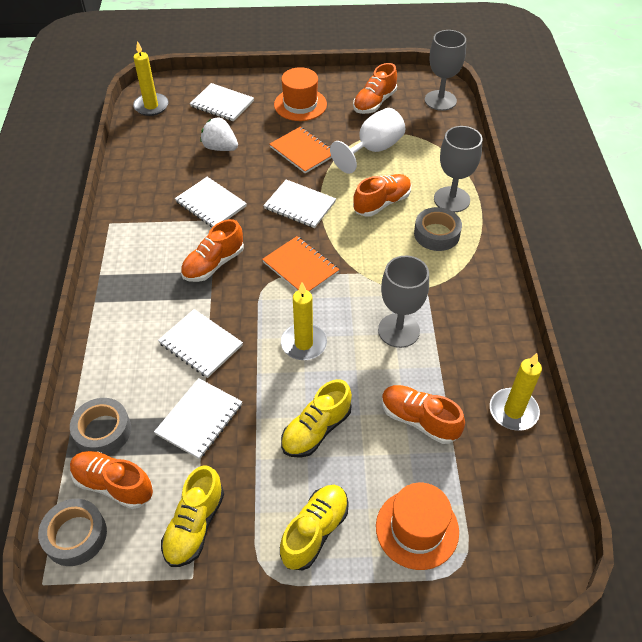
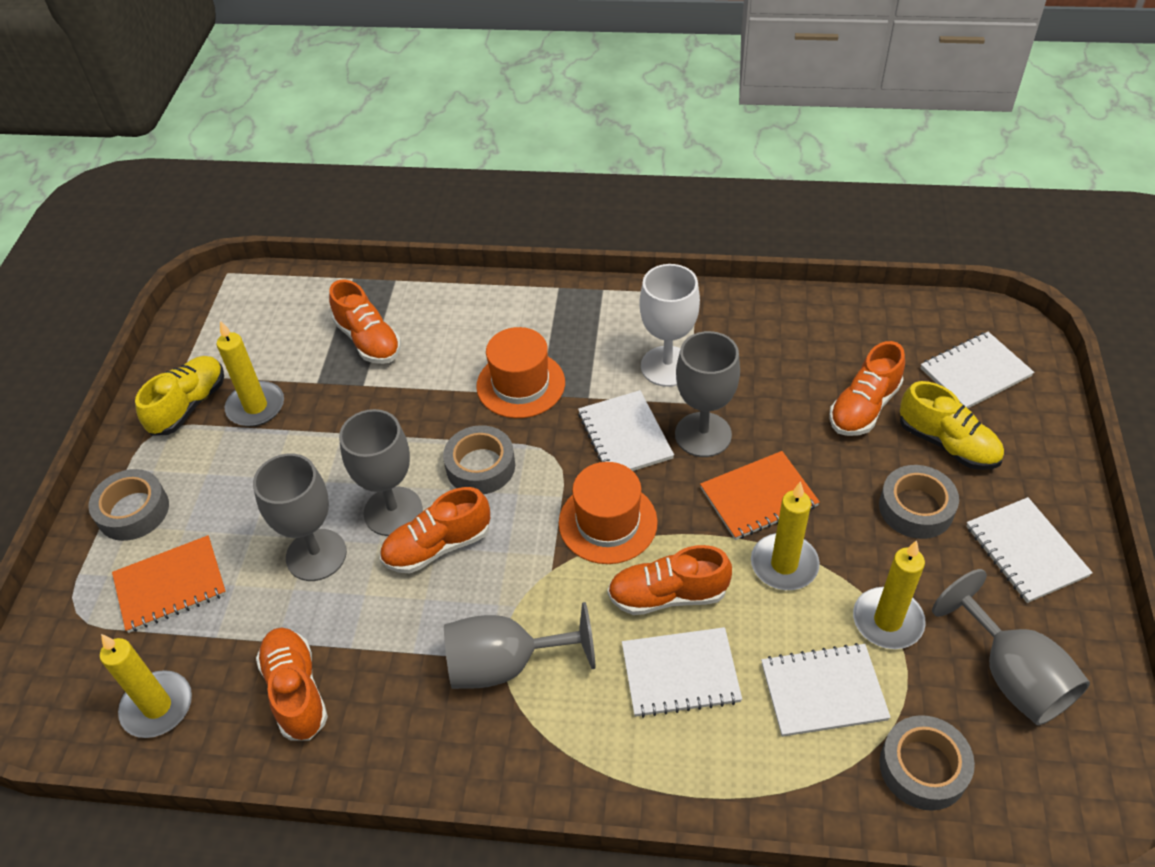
grey goblet: [378,256,429,348] [425,30,466,111] [434,126,482,212] = 3 -> [253,454,347,581] [339,409,423,536] [444,602,595,689] [675,331,740,457] [932,569,1090,725] = 5
grey tape: [38,499,107,566] [70,398,131,455] [414,207,462,251] = 3 -> [88,469,169,541] [443,425,515,494] [879,465,959,539] [879,715,975,811] = 4
white strawberry: [201,117,238,151] = 1 -> none = 0
yellow candle: [133,41,169,116] [281,283,327,360] [490,353,542,431] = 3 -> [100,634,192,738] [217,321,284,427] [751,482,820,590] [853,540,926,649] = 4
yellow shoe: [161,465,224,567] [280,485,349,570] [281,379,352,458] = 3 -> [135,356,224,436] [900,381,1004,470] = 2

